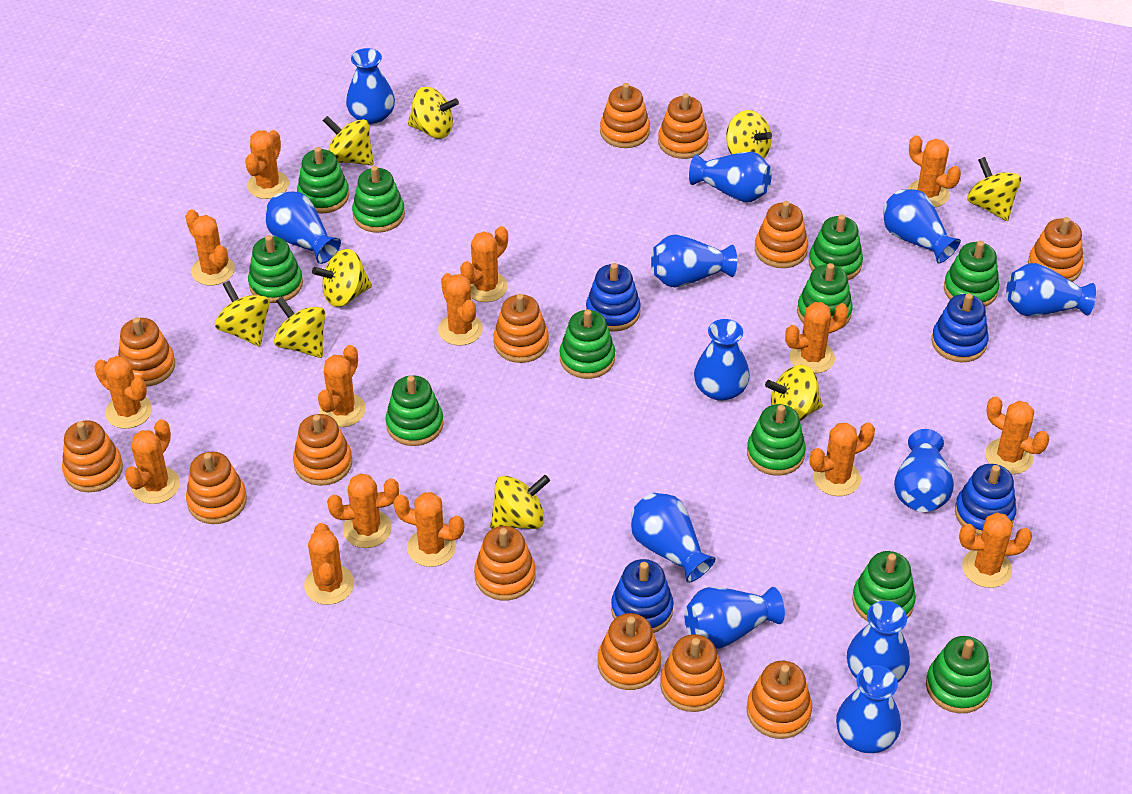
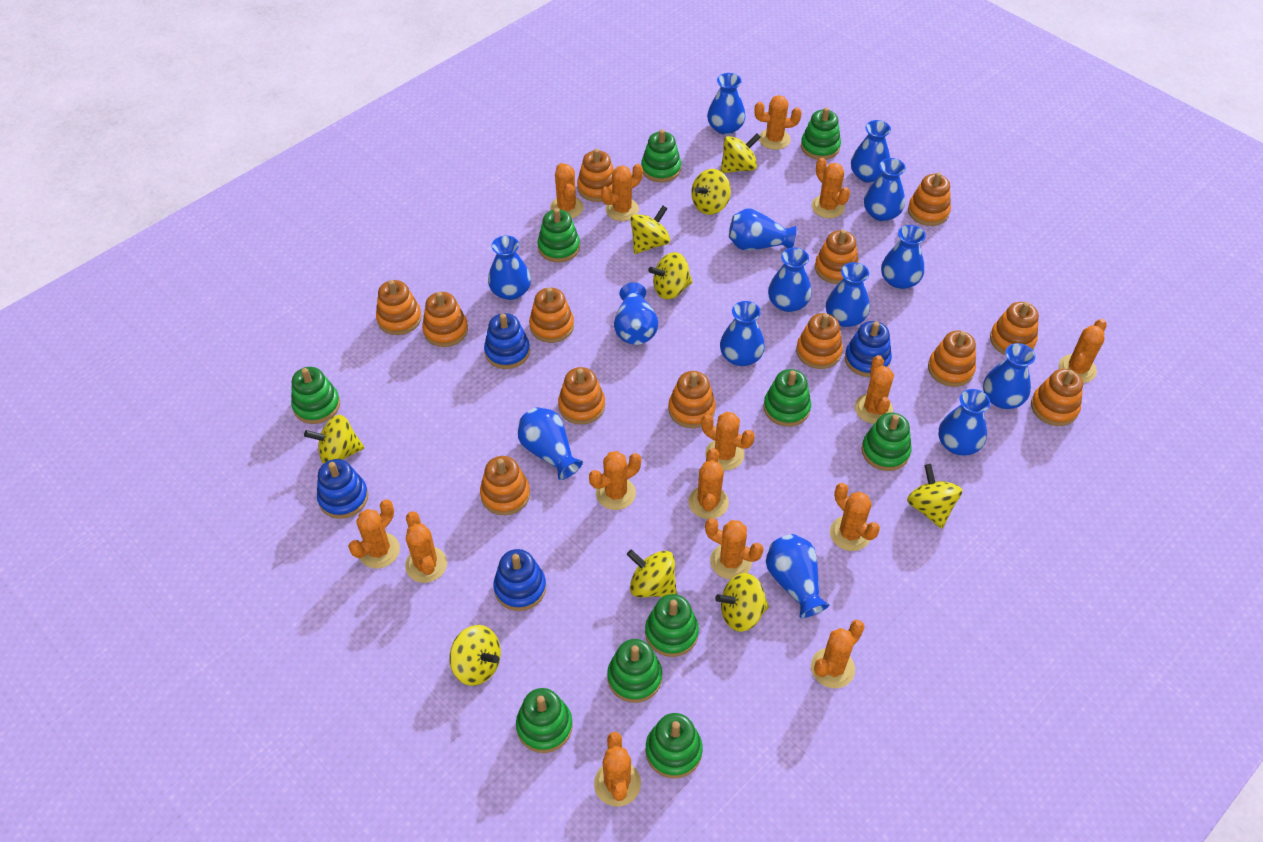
blue vase: [266,192,341,264] [346,48,395,125] [631,493,715,583] [651,234,737,288] [684,587,785,649] [689,152,772,202] [694,319,750,401] [836,665,901,753] [847,601,910,682] [883,189,961,264] [894,429,954,512] [1006,263,1096,316] = 12 -> [488,236,531,300] [518,407,583,480] [614,282,658,345] [707,73,746,135] [720,301,765,366] [729,209,797,250] [766,534,829,618] [768,247,812,312] [826,262,870,327] [851,120,891,183] [864,158,906,221] [881,225,926,289] [939,389,990,456] [983,343,1035,409] = 14
green stacking toy: [248,235,303,303] [297,147,349,213] [352,166,405,233] [386,375,444,446] [559,309,615,379] [747,404,806,476] [797,263,853,329] [809,214,863,280] [852,551,916,622] [926,636,992,713] [944,241,999,307] = 11 -> [291,367,340,424] [516,688,573,753] [538,208,580,263] [607,639,662,703] [641,129,681,182] [645,594,699,657] [645,713,703,779] [763,369,811,427] [801,107,841,160] [862,413,911,471] = 10

